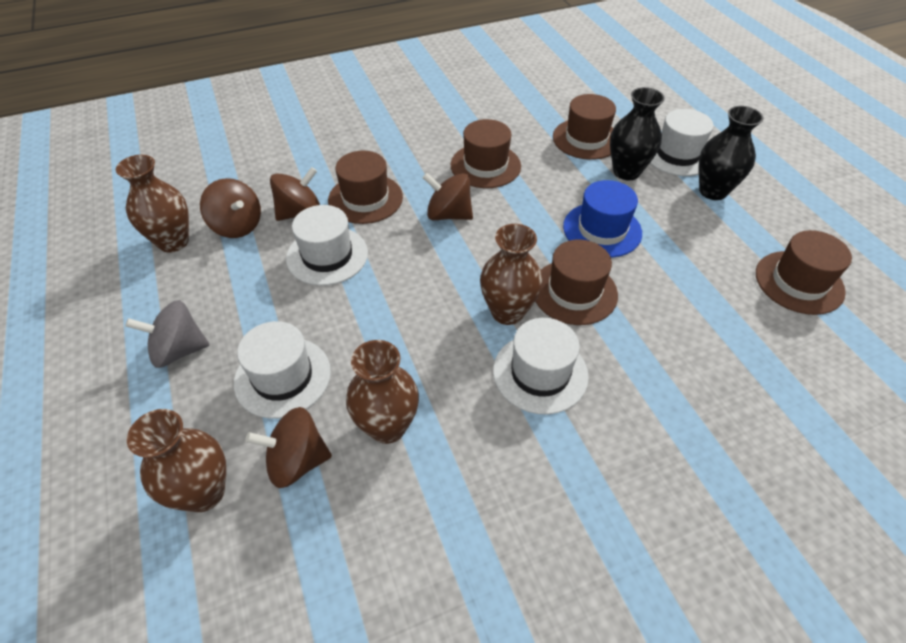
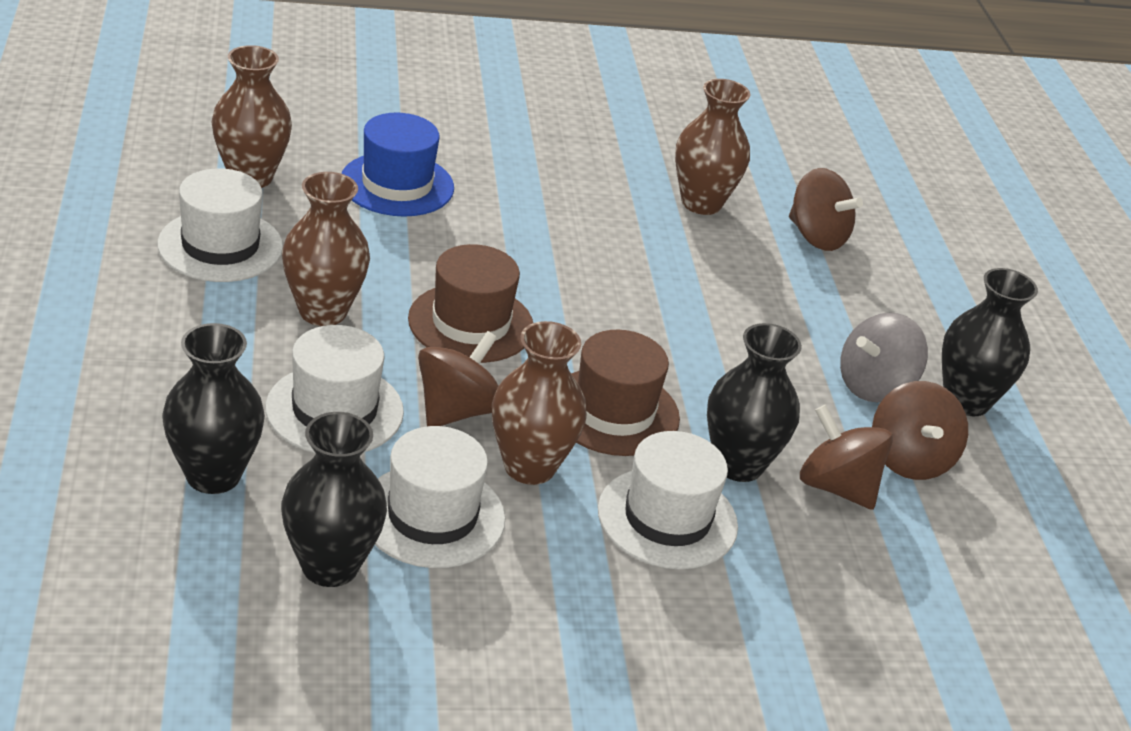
black vase: [610,87,665,180] [699,106,764,200] = 2 -> [162,323,265,494] [281,412,387,587] [707,323,802,482] [942,268,1038,416] = 4
brown hat: [328,151,403,224] [451,119,521,188] [535,240,618,325] [553,94,616,160] [756,230,852,315] = 5 -> [408,244,533,363] [571,330,680,456] = 2

